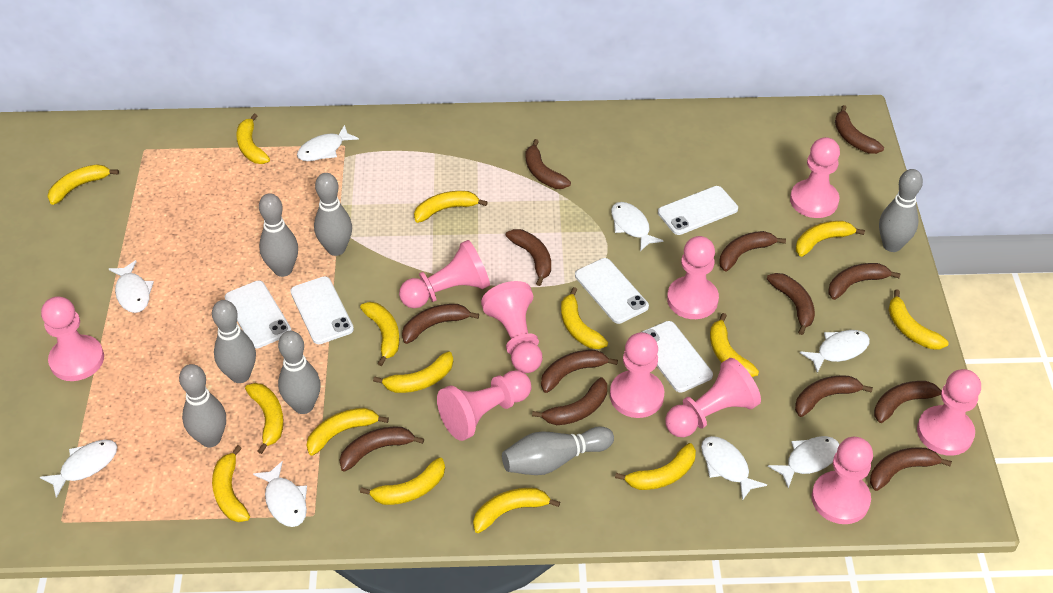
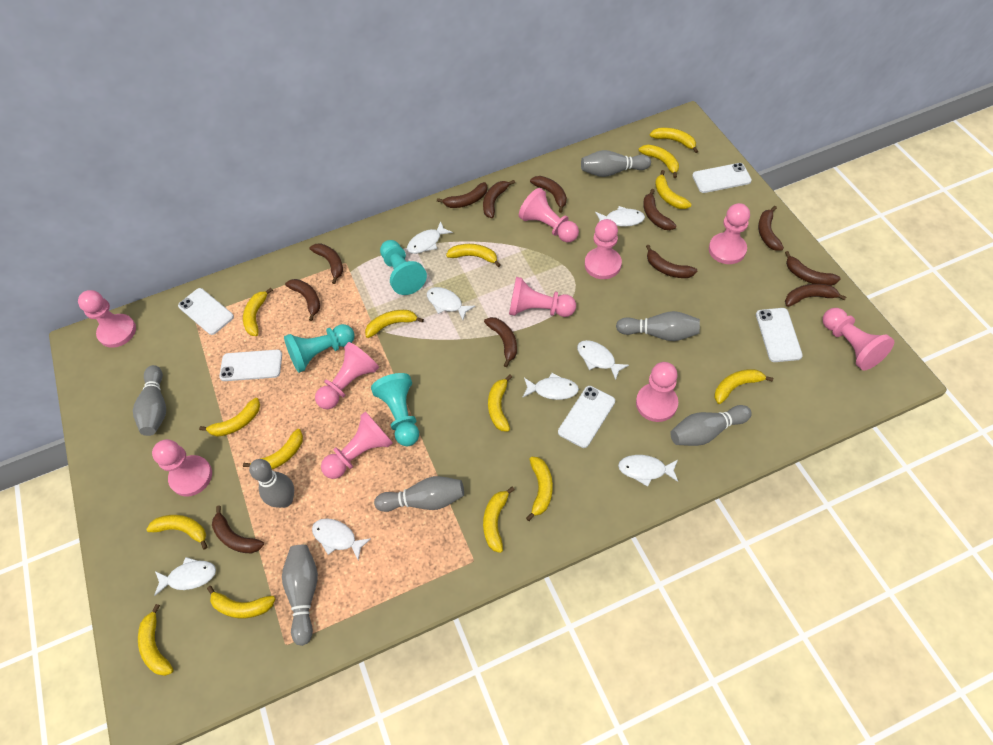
brown banana: [339,427,424,472] [402,304,479,344] [506,229,551,286] [526,139,571,189] [532,378,607,425] [541,350,618,393] [719,231,786,271] [767,273,815,335] [795,375,873,417] [828,263,901,300] [835,105,884,154] [870,447,952,491] [874,381,942,423] = 13 -> [212,506,264,553] [285,279,320,321] [310,243,343,284] [437,182,488,208] [483,180,515,218] [484,317,517,367] [530,176,567,213] [643,189,677,230] [646,245,697,278] [758,206,784,251] [785,251,840,286] [785,284,846,307] = 12
turquoise pawn: none = 0 -> [284,324,355,373] [371,373,419,446] [380,240,427,295] = 3

